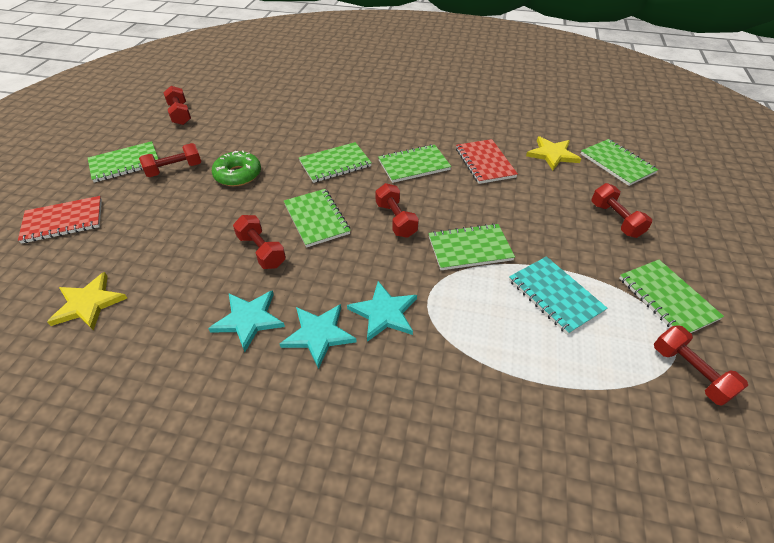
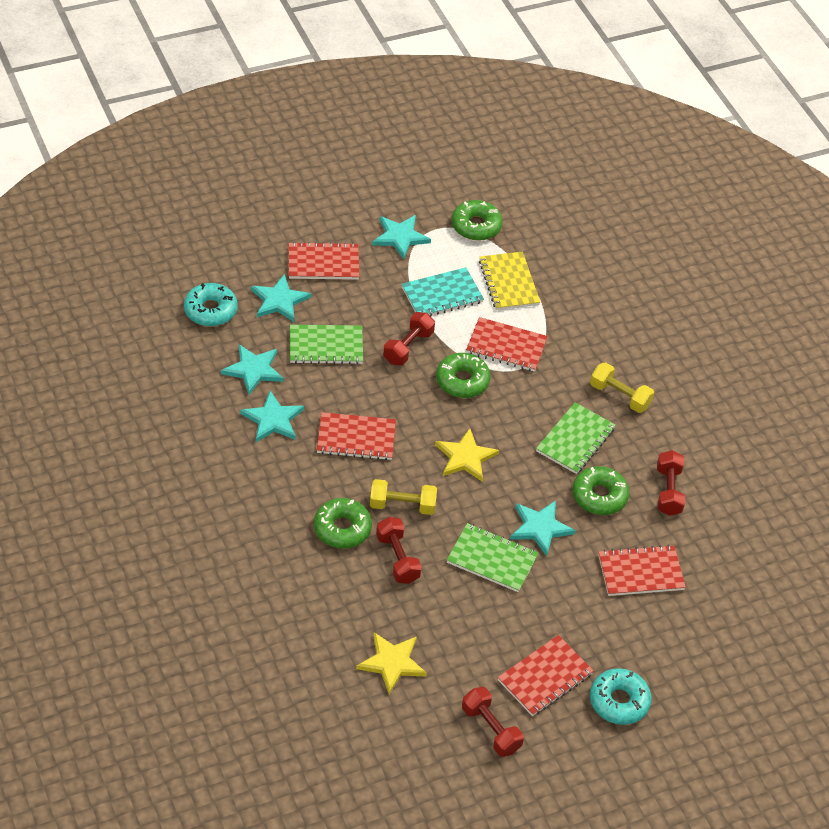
green donut: [212,151,261,186] = 1 -> [314,498,372,548] [436,353,491,398] [452,200,502,241] [572,466,629,515] = 4
green notebook: [88,141,158,183] [284,189,351,247] [299,142,372,183] [378,144,451,183] [428,223,515,270] [581,139,658,186] [619,260,724,333] = 7 -> [290,325,363,365] [447,523,539,592] [536,402,616,474] = 3
red dumbbell: [139,143,202,177] [163,86,191,125] [233,215,286,269] [375,183,419,238] [592,183,652,238] [654,325,748,406] = 6 -> [376,517,422,584] [383,312,435,365] [462,687,524,757] [657,450,685,516] = 4
red notebook: [18,196,102,244] [456,139,518,184] = 2 -> [289,242,360,280] [317,412,396,460] [466,317,548,372] [498,635,594,716] [598,545,686,596] = 5
turquoise donut: none = 0 -> [184,283,238,327] [590,668,652,725] = 2
turquoise star: [208,290,285,352] [280,304,357,369] [347,281,417,342] = 3 -> [221,344,284,395] [240,391,304,442] [251,274,311,322] [372,215,431,259] [510,500,576,556] = 5
yellow dumbbell: none = 0 -> [370,479,437,515] [590,362,655,413] = 2
yellow notebook: none = 0 -> [479,252,540,310] = 1

